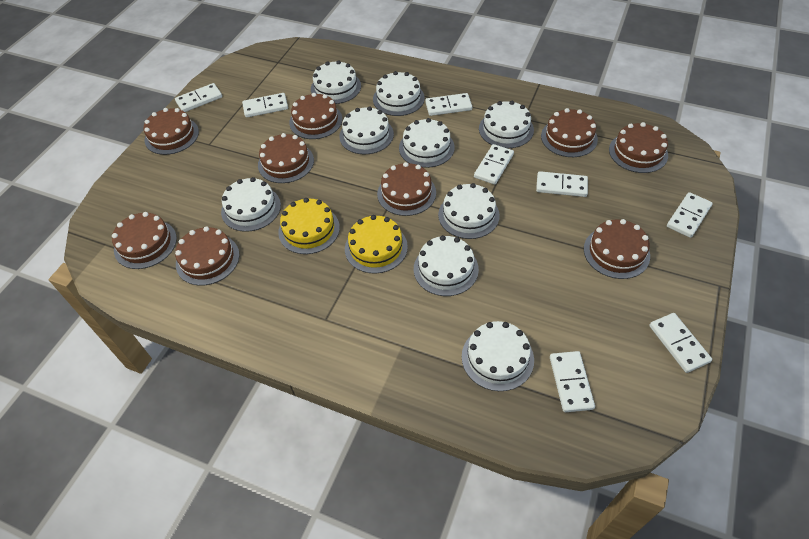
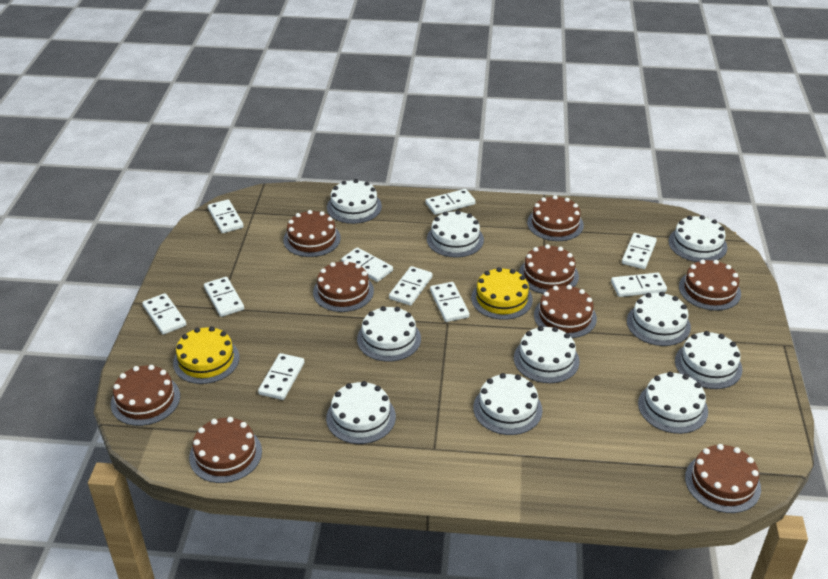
white cake: [221,177,281,232] [311,60,361,104] [339,106,394,155] [373,71,425,116] [399,118,455,168] [414,235,479,296] [438,183,500,239] [462,321,534,391] [479,101,534,148] = 9 -> [326,381,396,444] [327,179,382,224] [357,306,421,362] [427,210,484,258] [473,373,542,435] [514,326,579,383] [627,292,691,346] [638,372,708,434] [668,215,727,262] [675,331,742,389] = 10
white domino: [175,83,222,112] [242,93,288,118] [425,93,472,116] [474,144,514,184] [536,171,588,197] [550,351,595,412] [649,313,712,373] [667,192,713,238] = 8 -> [142,293,186,335] [204,277,244,317] [208,199,244,233] [258,353,304,400] [341,247,393,282] [389,266,433,306] [426,189,476,215] [430,282,469,322] [611,273,667,297] [622,233,657,269] = 10

